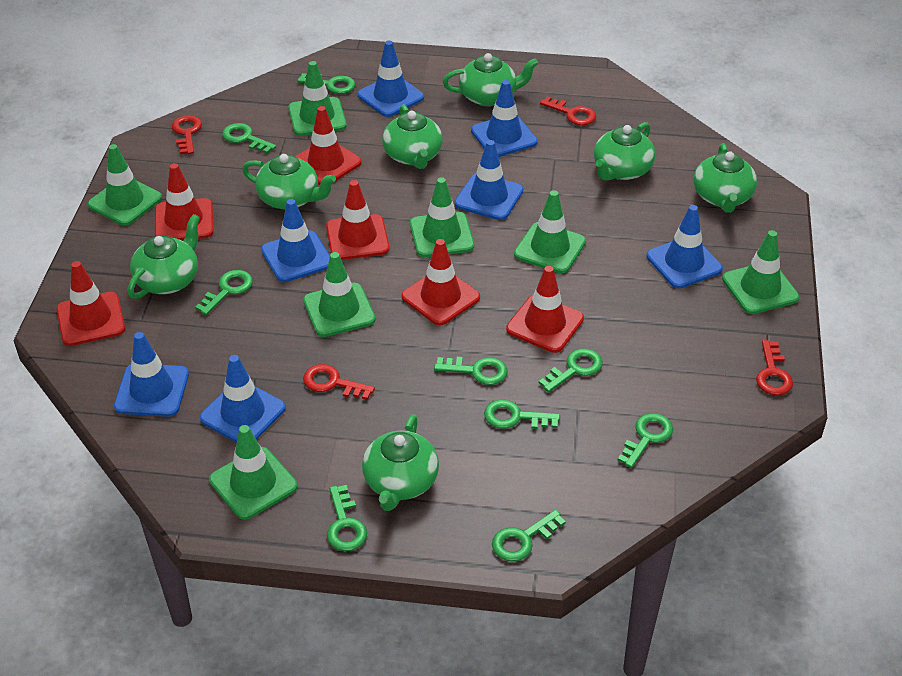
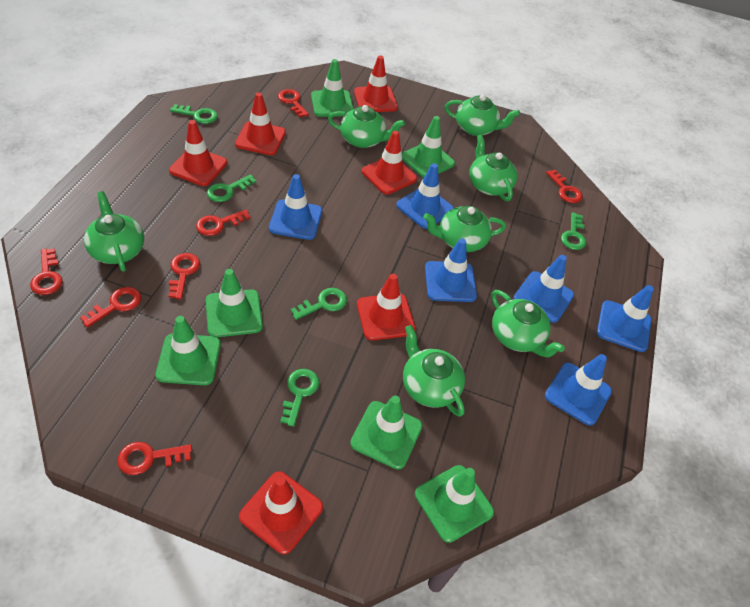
blue traffic cone: [114,332,189,417] [200,355,286,443] [261,199,330,282] [357,41,424,117] [455,140,523,220] [471,80,538,157] [646,205,723,289] = 7 -> [269,174,322,240] [396,163,454,229] [425,238,477,302] [514,255,574,323] [545,354,612,426] [597,285,654,352] = 6
green key: [195,270,253,315] [222,123,276,154] [297,73,356,94] [327,485,367,551] [434,357,508,385] [484,399,560,429] [492,510,566,561] [539,348,603,392] [618,413,673,468] = 9 -> [170,104,218,124] [207,174,256,202] [280,369,319,427] [290,288,347,320] [561,212,586,250] = 5
green traffic cone: [88,144,162,226] [209,425,298,520] [288,61,347,136] [303,252,376,337] [410,177,474,257] [514,190,586,273] [722,230,799,314] = 7 -> [156,316,221,385] [206,269,263,337] [311,59,354,117] [350,396,422,470] [402,116,455,178] [415,465,494,543] = 6
red key: [172,115,202,154] [303,364,375,400] [540,96,596,125] [756,340,793,395] = 4 -> [30,248,63,295] [80,287,141,328] [117,442,192,475] [168,253,200,299] [196,209,250,236] [278,89,309,117] [546,170,583,203] = 7

